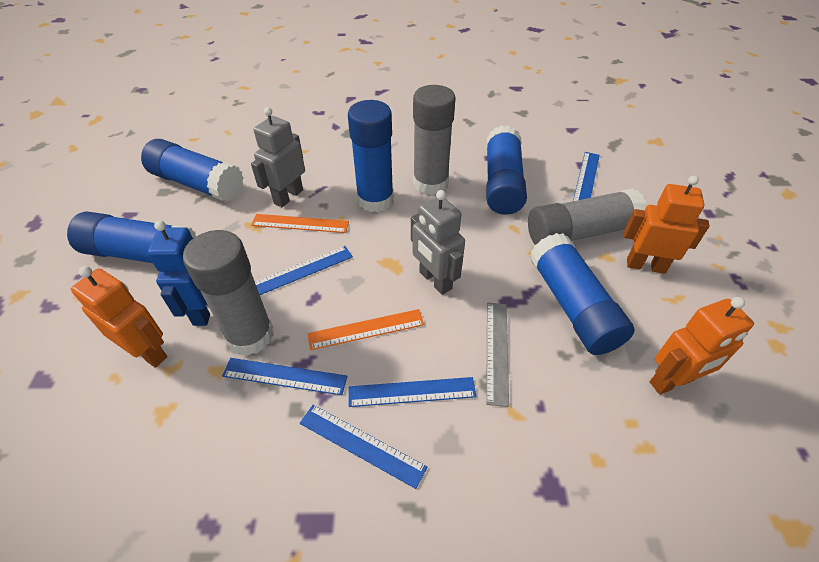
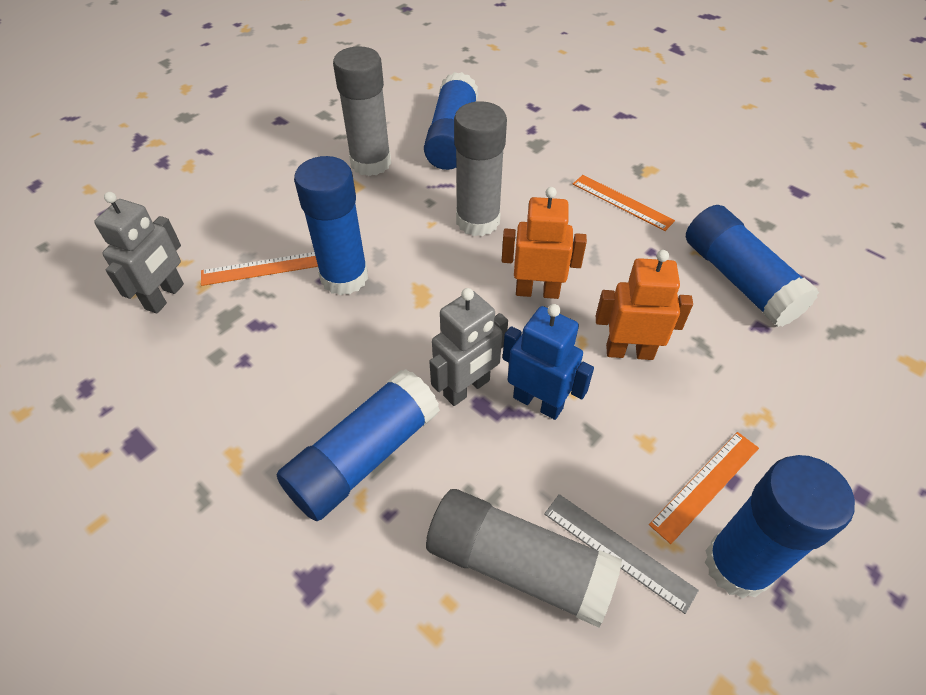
blue ruler: [222,358,348,395] [255,246,353,295] [300,405,427,489] [348,377,477,407] [573,152,600,201] = 5 -> none = 0
orange robot: [71,266,167,368] [624,176,709,274] [650,297,754,394] = 3 -> [502,187,587,299] [596,250,693,360] = 2
orange ruler: [251,214,349,233] [308,309,424,350] = 2 -> [201,252,318,286] [573,175,675,231] [649,432,759,544] = 3

